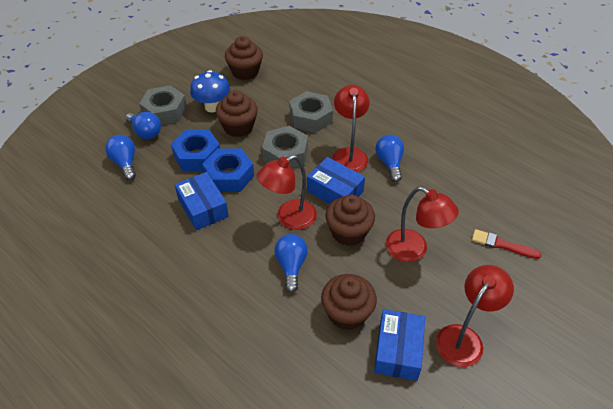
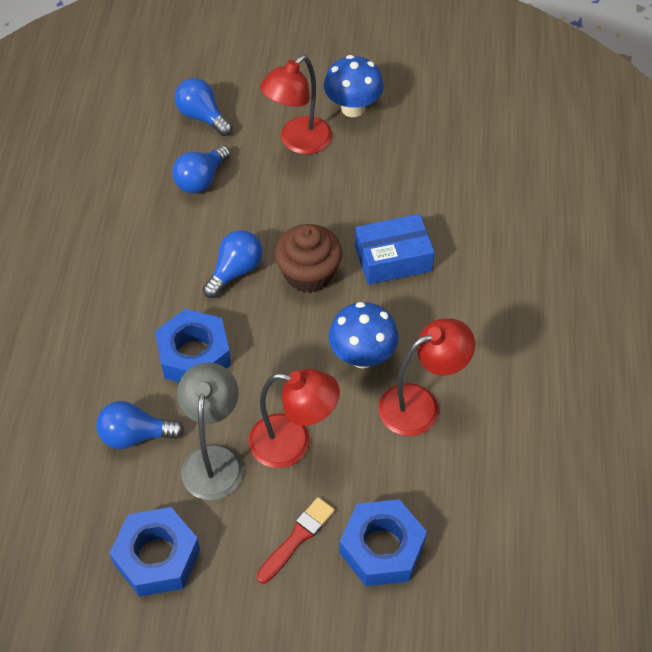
blue box: [175,172,229,230] [307,157,365,204] [374,309,425,381] = 3 -> [355,214,435,285] = 1
blue mushroom: [190,70,230,112] = 1 -> [324,55,384,117] [329,302,399,368] = 2
blue nut: [171,130,220,171] [203,148,254,192] = 2 -> [109,507,200,597] [155,309,231,382] [340,499,427,586] = 3
brown cupcake: [216,90,258,137] [225,36,263,80] [321,274,377,330] [325,195,375,246] = 4 -> [274,224,342,293] = 1
grey lamp: none = 0 -> [177,362,243,500] = 1
grey nut: [139,85,187,125] [262,126,308,168] [289,91,333,133] = 3 -> none = 0
red lamp: [257,155,317,230] [332,85,370,172] [386,187,459,262] [436,265,514,367] = 4 -> [249,369,340,468] [260,55,332,154] [378,318,475,436] = 3

